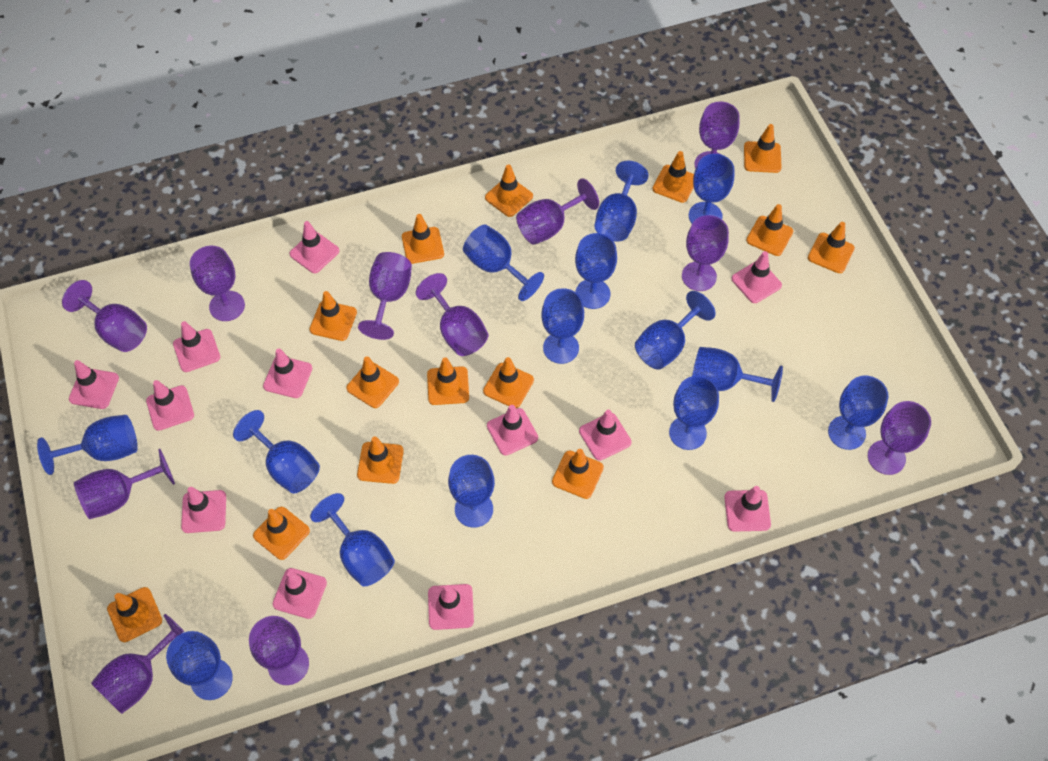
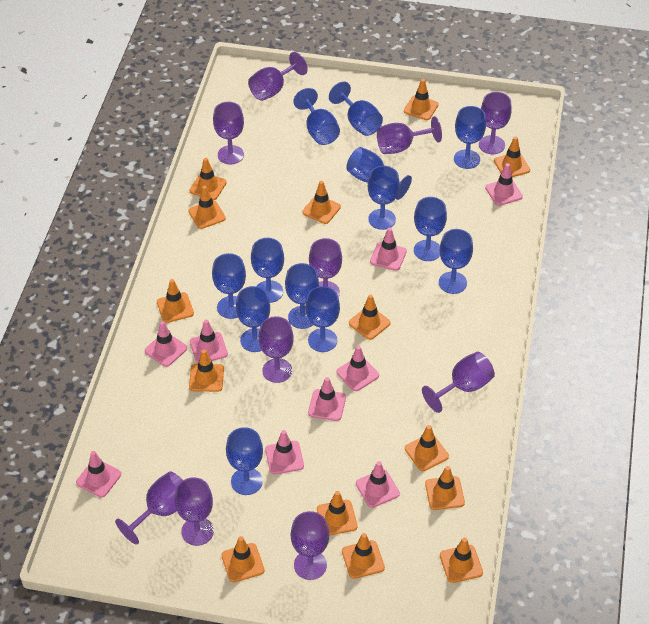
blue goblet: [37,415,138,475] [166,631,233,700] [233,410,320,493] [310,493,395,587] [448,455,495,528] [463,224,544,301] [541,288,584,364] [575,233,617,309] [594,161,649,242] [635,291,716,370] [669,376,719,450] [689,154,734,223] [692,347,783,402] [828,376,888,450] = 14 -> [212,253,246,319] [226,427,263,495] [236,286,270,352] [251,238,284,303] [285,263,319,329] [293,88,340,145] [306,286,340,352] [329,82,383,136] [346,147,412,200] [368,166,400,230] [414,197,447,261] [439,229,473,294] [454,106,486,169] = 13
pink traffic cone: [69,360,119,409] [146,380,194,431] [173,321,220,372] [181,487,226,533] [263,349,312,398] [273,568,327,619] [289,221,339,273] [428,584,474,630] [487,405,538,456] [579,410,631,461] [724,486,771,532] [732,251,782,303] = 12 -> [76,451,121,497] [145,321,187,367] [190,320,228,363] [265,430,304,474] [308,377,346,421] [336,346,379,391] [356,461,400,508] [370,228,407,271] [485,163,523,206] = 9
purple goblet: [62,280,147,352] [74,449,175,519] [91,614,185,714] [190,246,245,321] [249,616,309,685] [358,252,412,340] [416,273,489,356] [516,178,599,245] [682,215,729,291] [695,101,740,169] [868,401,931,475] = 11 -> [115,471,183,545] [175,477,214,546] [213,102,244,165] [248,52,308,101] [258,316,294,383] [291,511,329,580] [309,238,342,297] [377,116,442,154] [422,352,495,413] [479,92,512,154] = 10

